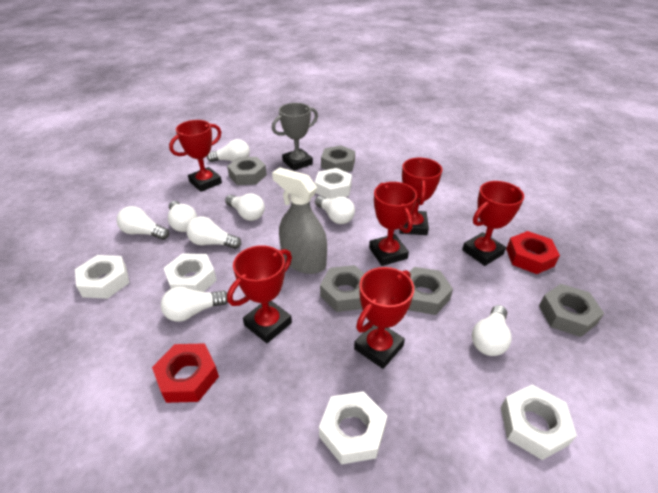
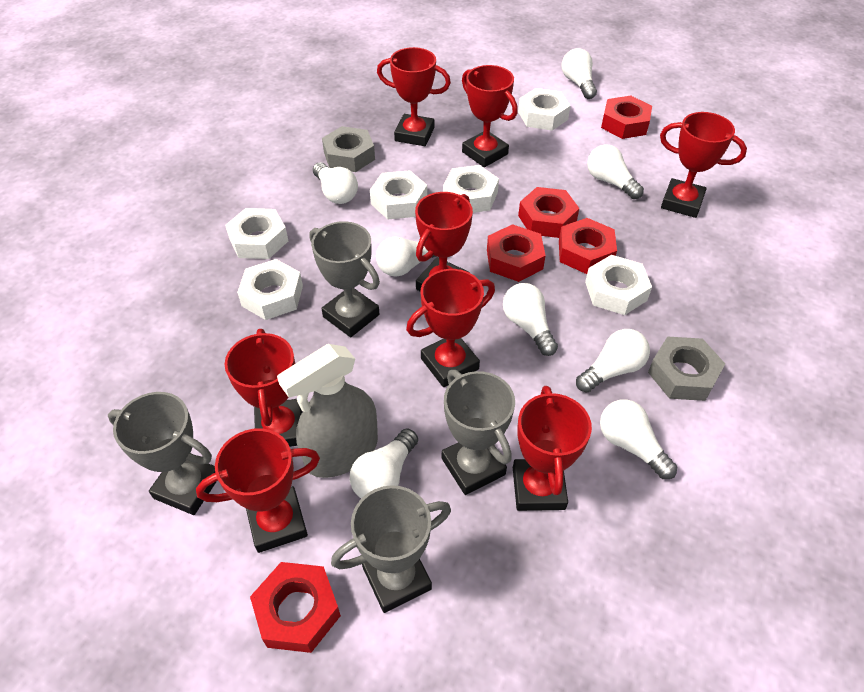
grey nut: [227,157,267,185] [320,265,365,312] [321,145,355,172] [408,267,453,315] [539,284,604,337] = 5 -> [322,126,375,172] [648,336,725,401] = 2
grey trophy: [272,103,318,171] = 1 -> [108,392,217,515] [310,221,380,337] [331,485,451,613] [442,370,515,495] = 4
red nut: [152,343,219,403] [506,231,560,274] = 2 -> [250,562,341,653] [487,224,546,282] [518,187,579,238] [559,218,617,274] [601,96,652,139] = 5
red trophy: [169,120,222,192] [227,245,292,343] [354,267,414,369] [369,182,417,266] [399,158,442,235] [462,181,524,266] = 6 -> [196,428,320,553] [224,329,303,447] [377,47,451,146] [406,269,495,387] [415,192,473,292] [462,65,518,167] [513,386,592,511] [660,112,747,218] = 8
white nut: [75,255,129,299] [164,253,217,292] [315,168,352,199] [319,391,387,465] [501,385,577,460] = 5 -> [225,208,288,259] [237,259,303,320] [370,170,427,219] [443,165,499,213] [518,88,571,131] [585,255,652,315] = 6

